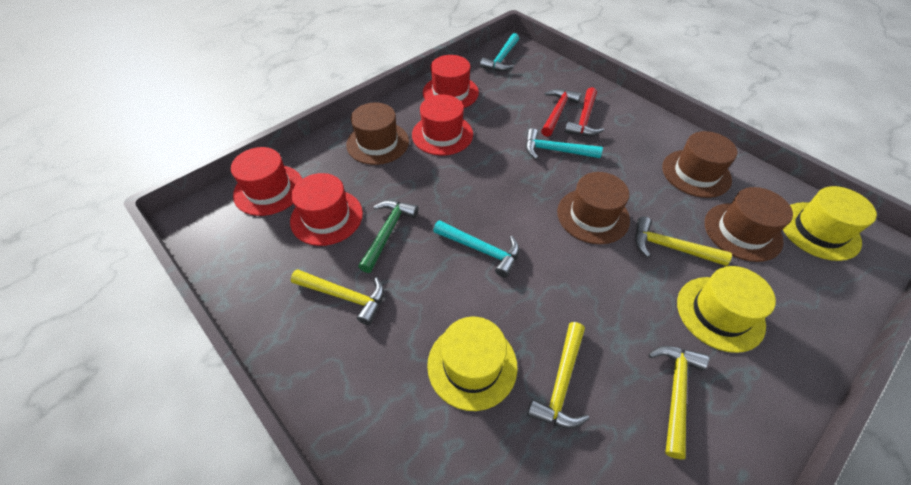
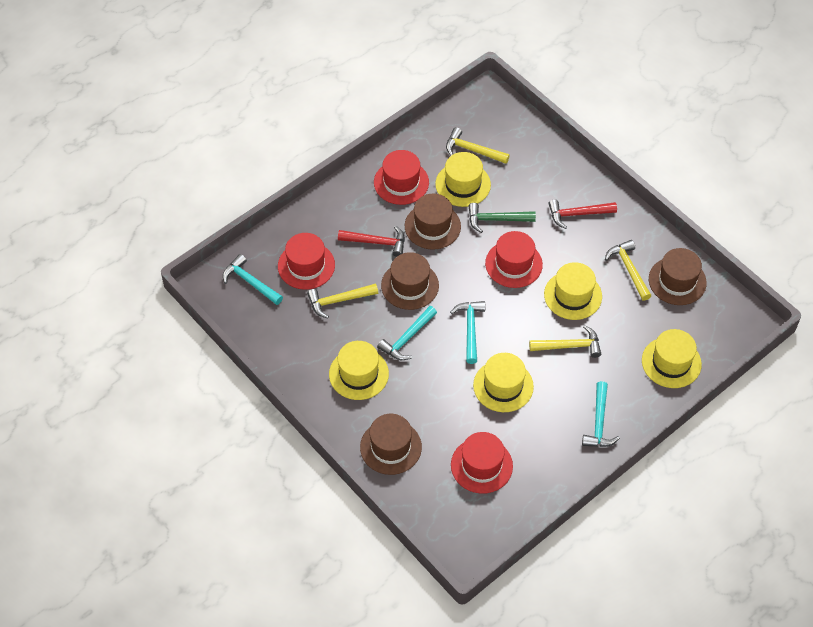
turquoise hammer: [433,220,519,278] [480,33,519,71] [525,128,603,159] = 3 -> [223,254,283,305] [377,306,437,360] [450,301,485,364] [582,381,620,447] = 4
yellow hat: [427,317,518,411] [677,266,776,353] [783,186,877,261] = 3 -> [329,341,389,400] [435,152,491,207] [473,353,534,412] [544,262,602,320] [642,329,702,388] = 5

